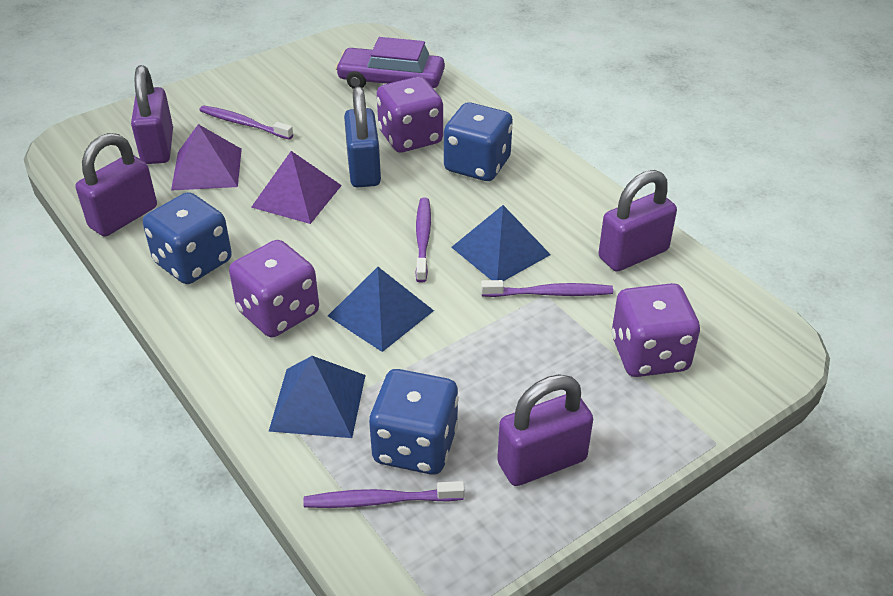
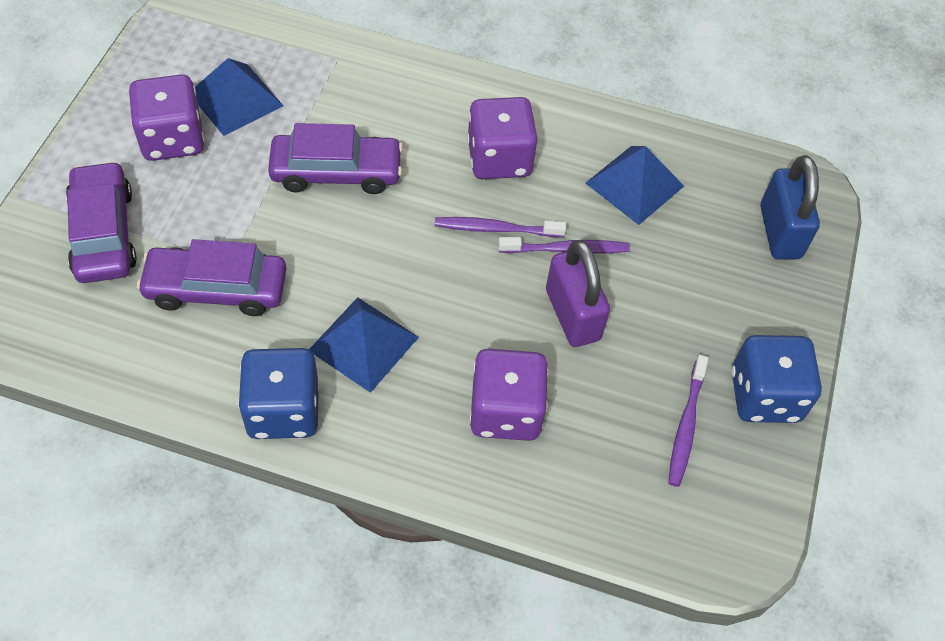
blue dice: [143,192,232,284] [369,369,459,475] [444,102,513,181] = 3 -> [238,348,320,439] [731,335,822,423] = 2
purple car: [335,37,445,89] = 1 -> [66,161,137,283] [137,239,286,316] [268,123,403,194] = 3
purple padlock: [76,133,157,236] [131,65,173,164] [497,374,593,486] [598,170,677,272] = 4 -> [546,240,610,347] = 1
purple pyramid: [171,124,242,191] [251,151,342,224] = 2 -> none = 0
purple toothbrush: [199,105,293,140] [303,481,465,508] [415,198,431,283] [481,280,613,297] = 4 -> [435,217,566,237] [498,237,630,254] [668,355,709,487] = 3

